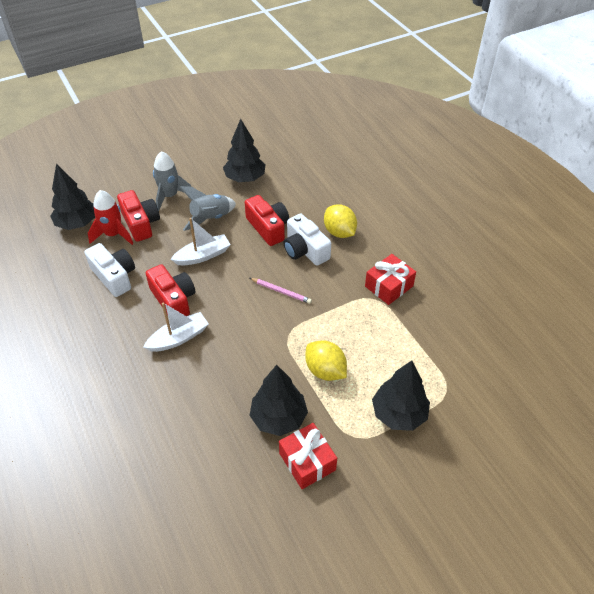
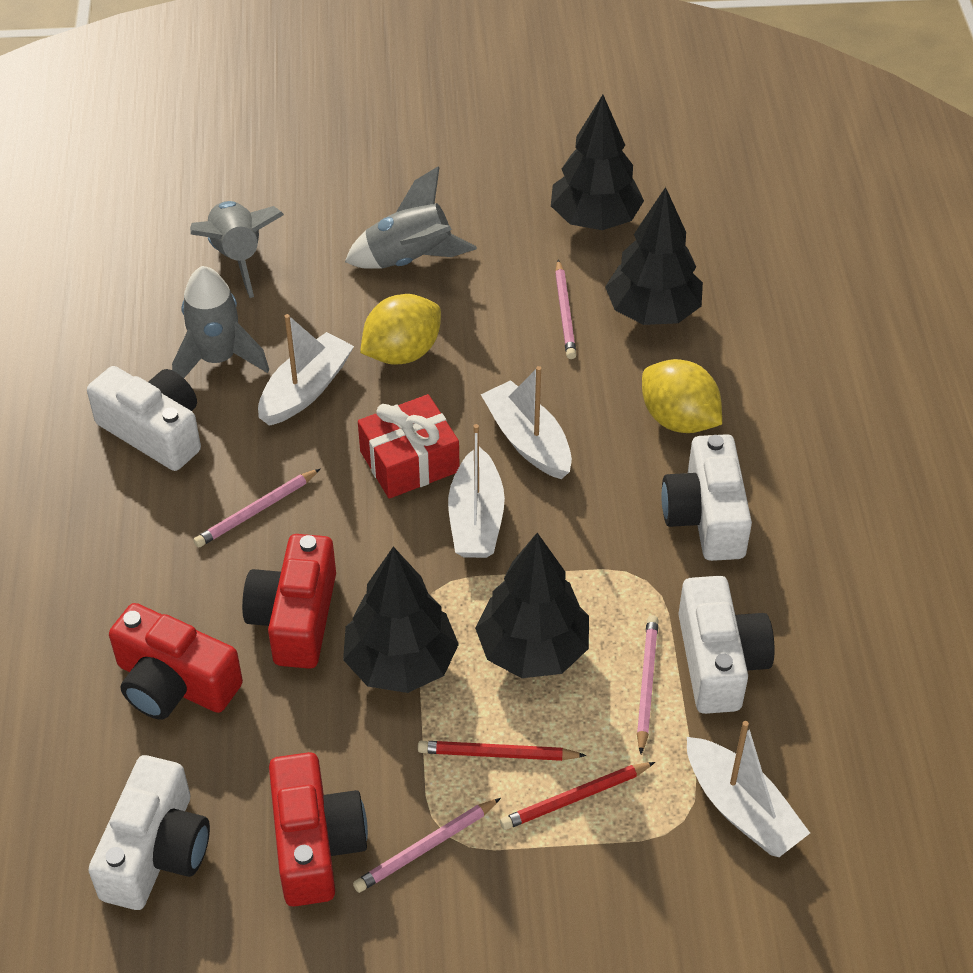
grey rocket: [153,151,191,210] [180,186,236,231] = 2 -> [172,266,269,378] [190,201,284,298] [345,166,477,269] = 3
pink pencil: [250,278,312,304] = 1 -> [193,469,320,547] [353,798,501,893] [555,259,576,359] [637,615,659,754] = 4
red gift: [279,423,337,489] [365,254,416,305] = 2 -> [358,394,460,499] = 1
red pencil: none = 0 -> [418,741,586,761] [500,762,655,830] = 2
red rocket: [88,190,133,245] = 1 -> none = 0
white boat: [144,303,208,352] [171,218,231,266] = 2 -> [258,314,354,426] [448,424,505,558] [481,366,572,479] [687,721,810,857] = 4
white camera: [84,243,135,297] [284,213,331,266] = 2 -> [87,366,201,471] [88,755,210,910] [661,434,752,561] [678,576,775,714] = 4

